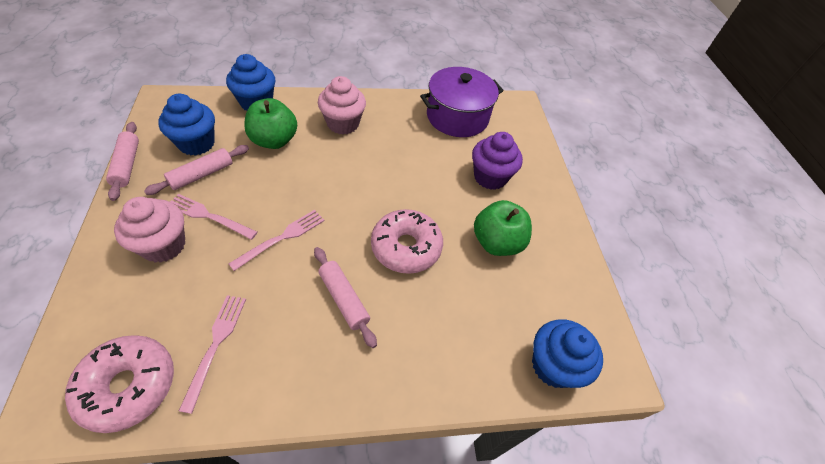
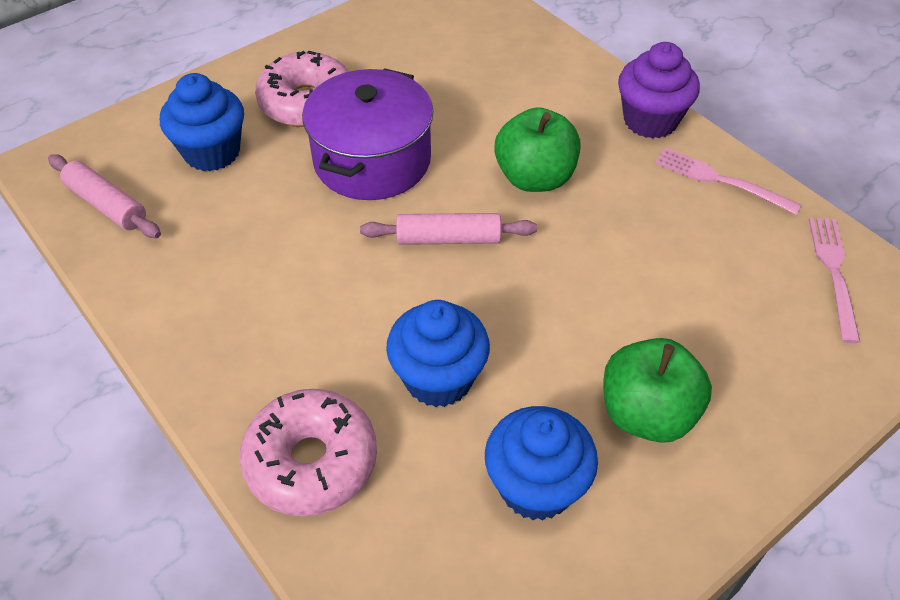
pink cupcake: [114,197,185,263] [318,76,366,134] = 2 -> none = 0
pink fork: [170,194,258,240] [179,295,246,414] [229,210,325,271] = 3 -> [655,147,801,215] [809,218,860,343] = 2
pink rolling pin: [106,122,139,201] [144,145,249,195] [314,247,377,348] = 3 -> [48,154,161,238] [360,213,537,245] = 2

